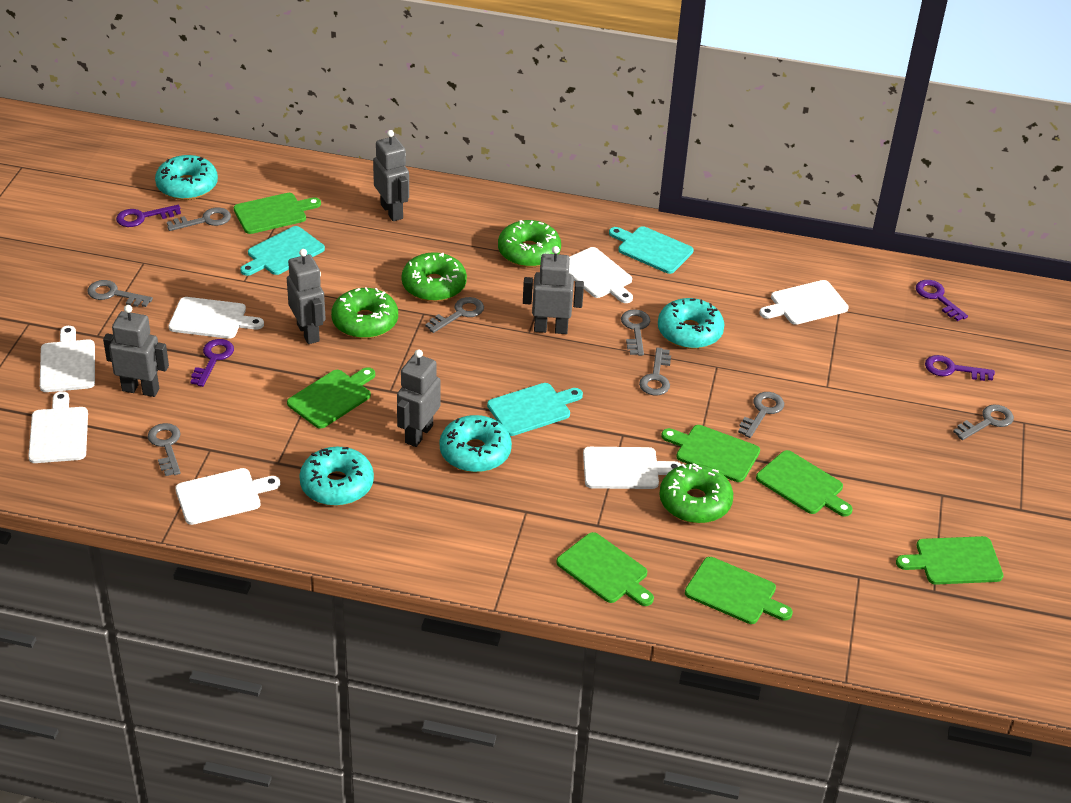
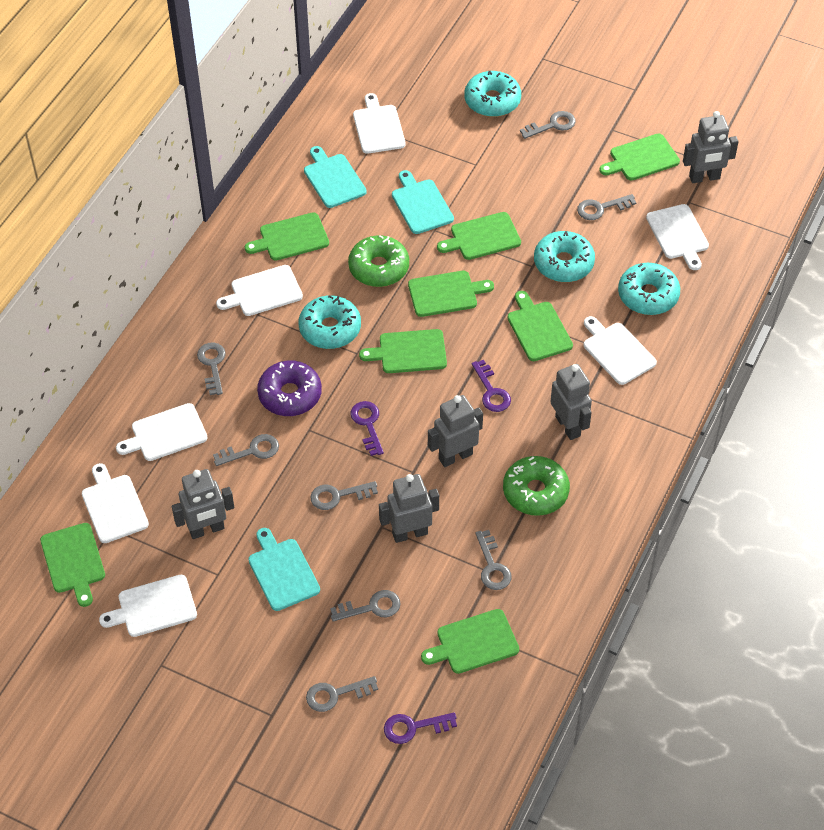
green cutting board: [234,193,321,234] [287,367,375,429] [556,532,654,606] [661,425,760,482] [685,557,793,624] [756,450,853,517] [896,536,1003,585] = 7 -> [40,523,105,607] [245,212,329,261] [359,329,447,373] [408,271,494,317] [421,609,519,674] [437,212,521,260] [508,291,573,361] [599,134,680,180] = 8
green donut: [331,287,398,339] [401,252,467,302] [498,220,561,267] [659,463,733,523] = 4 -> [348,235,409,287] [503,456,570,516] = 2
purple donut: none = 0 -> [257,361,322,416] = 1
purple key: [116,205,181,227] [190,339,234,387] [916,280,968,321] [925,355,995,381] = 4 -> [350,401,384,456] [384,712,457,744] [472,360,511,412] = 3

